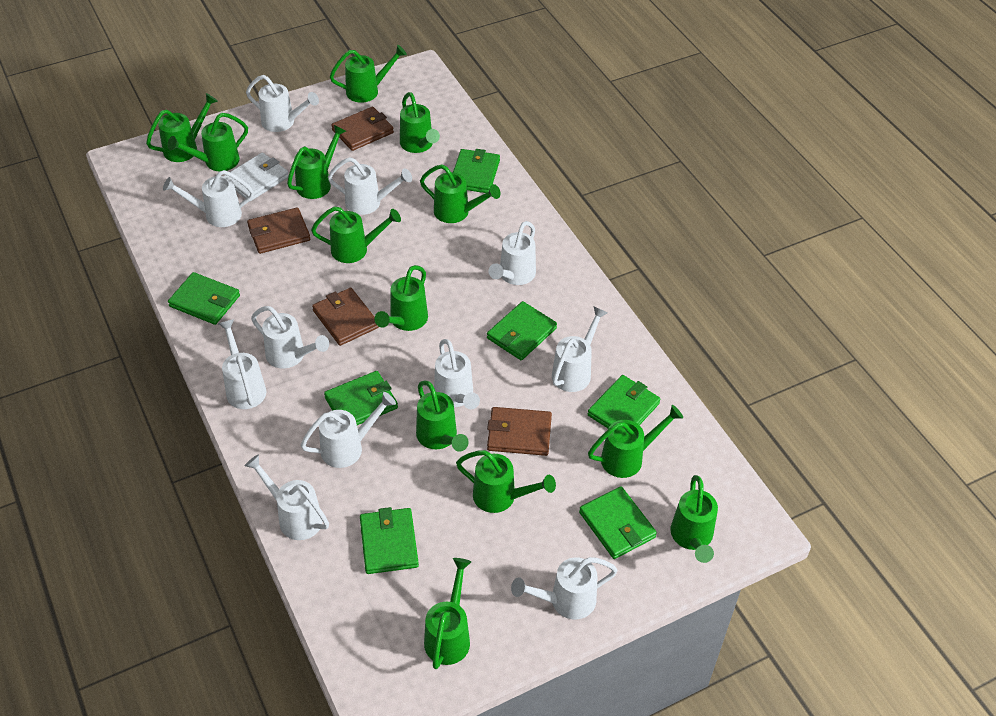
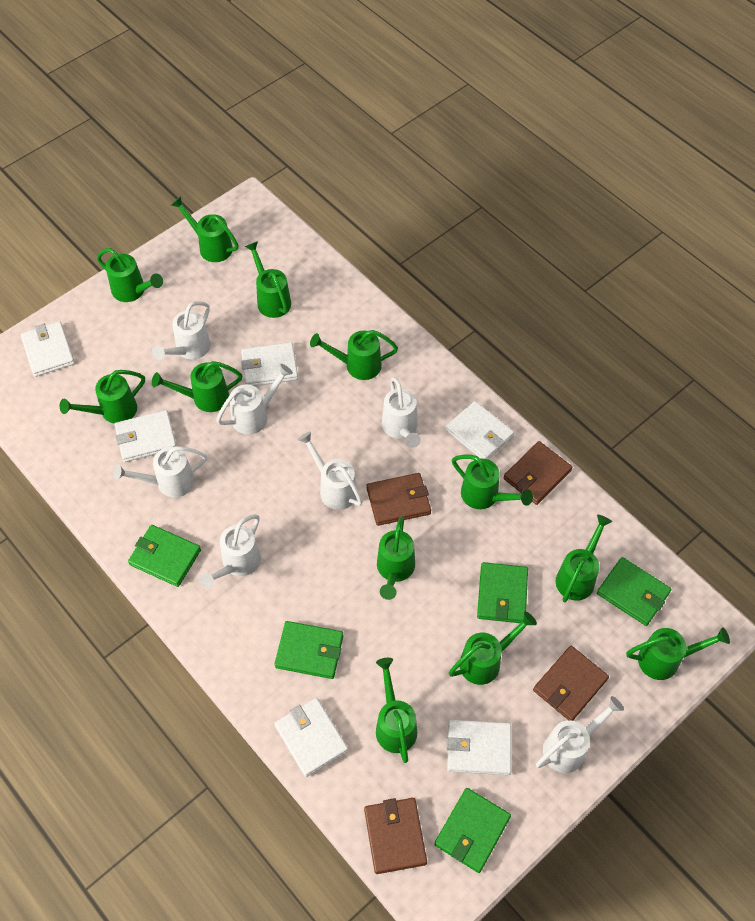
green wallet: [168,272,240,325] [324,371,398,425] [360,507,419,574] [453,149,500,193] [487,301,557,360] [579,486,657,559] [588,375,660,428] = 7 -> [128,525,201,587] [274,621,344,679] [434,788,511,873] [477,562,528,623] [597,557,672,626] = 5
green watering can: [146,93,218,162] [167,113,248,172] [287,125,346,199] [311,206,401,263] [330,45,407,103] [374,265,428,331] [400,92,440,153] [416,381,469,452] [420,164,500,223] [424,558,471,669] [456,450,556,513] [588,405,683,478] [670,475,718,563] = 13 -> [60,370,145,424] [97,248,163,302] [152,361,242,412] [171,196,238,262] [245,241,291,318] [310,330,398,380] [376,658,417,763] [377,516,415,600] [449,611,537,685] [452,455,533,509] [555,515,612,603] [626,627,730,680] = 12
white wallet: [224,153,289,201] = 1 -> [21,321,75,377] [115,410,177,462] [241,342,298,386] [274,698,348,777] [446,401,514,459] [446,720,511,775] = 6
white watering can: [163,170,254,227] [218,319,266,409] [245,454,329,540] [246,75,319,132] [251,306,329,368] [300,392,396,468] [328,157,412,215] [434,339,480,409] [489,221,536,285] [511,557,618,619] [552,307,608,392] = 11 -> [113,446,207,497] [152,301,211,360] [199,514,261,588] [216,364,293,435] [298,431,363,510] [382,377,421,448] [536,696,624,773] = 7

